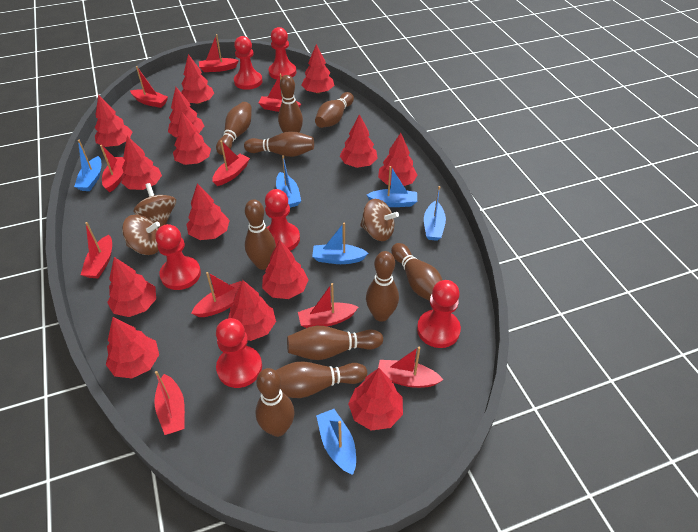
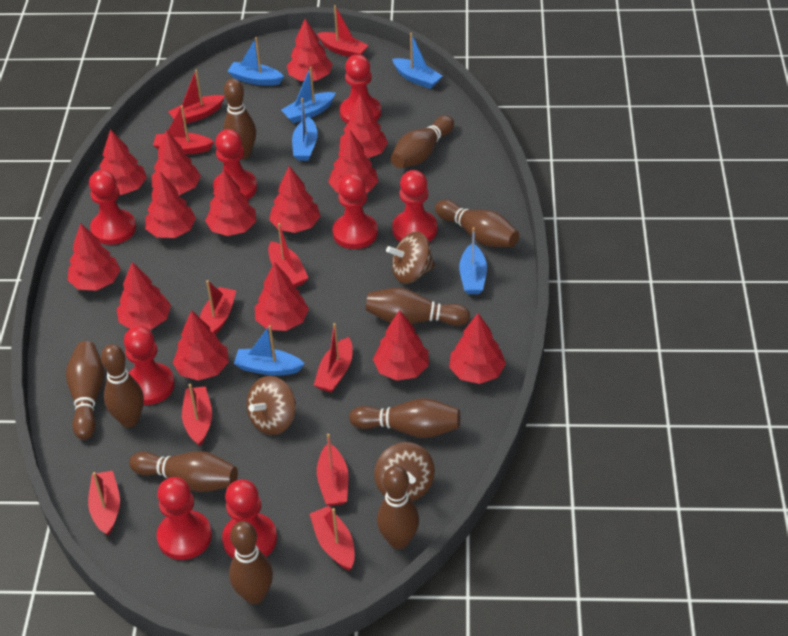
red pawn: [155,224,201,290] [216,318,262,388] [234,36,263,90] [265,189,300,251] [268,27,296,80] [417,280,461,348] = 6 -> [89,170,136,245] [124,326,175,405] [157,477,212,560] [213,129,257,200] [222,479,277,558] [333,173,378,249] [340,54,381,123] [392,170,437,242] = 8

